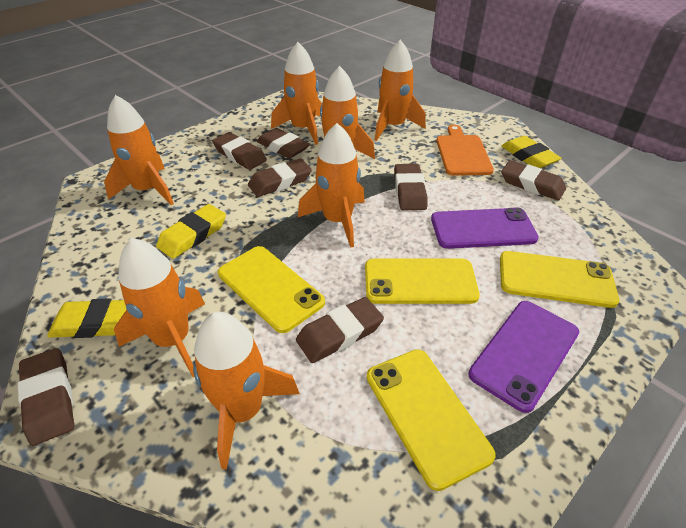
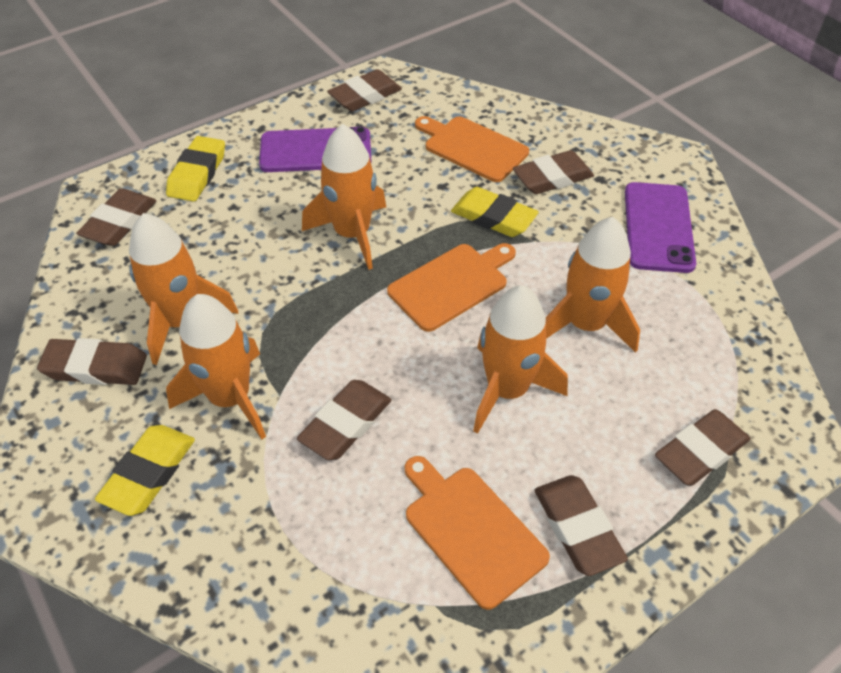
orange cutting board: [436,125,494,176] = 1 -> [387,243,516,332] [405,456,550,610] [415,116,529,182] = 3
orange rocket: [104,95,174,205] [114,238,205,377] [193,312,300,470] [271,42,322,145] [298,123,365,248] [320,66,375,159] [375,40,426,141] = 7 -> [129,213,238,365] [166,294,266,439] [302,124,386,270] [473,285,568,434] [546,217,640,353] = 5
yellow phone: [218,246,325,333] [365,259,480,304] [367,349,496,491] [500,251,619,308] = 4 -> none = 0

